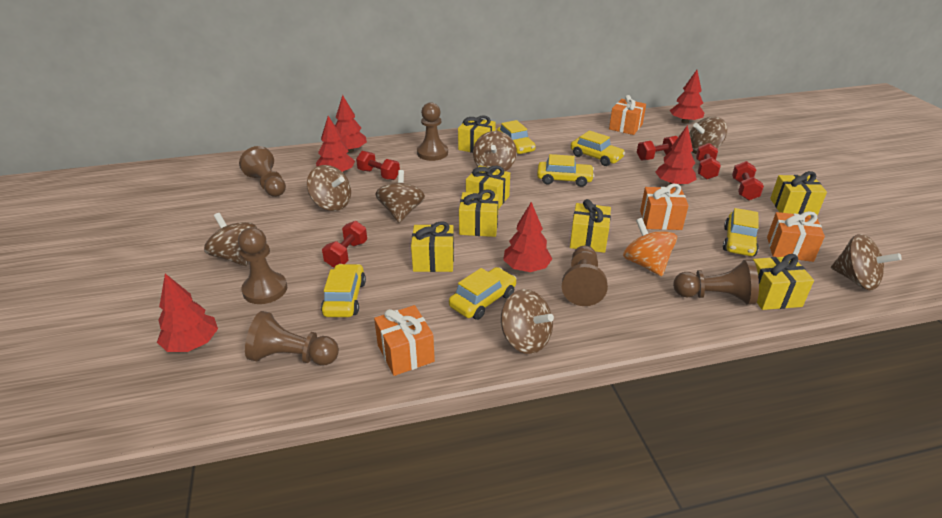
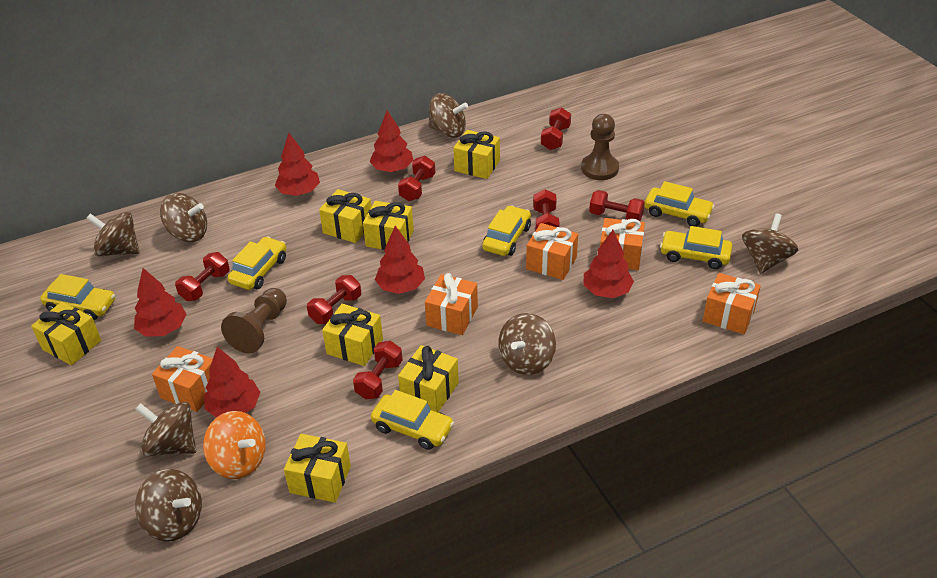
brown pawn: [238,227,287,304] [239,146,286,197] [245,311,339,365] [417,102,448,161] [562,246,608,306] [673,260,759,305] = 6 -> [221,288,287,354] [581,114,619,180] = 2
orange gift: [374,305,435,376] [609,95,646,135] [640,184,689,230] [767,211,825,262] = 4 -> [152,346,213,412] [425,273,478,335] [526,223,578,280] [600,218,645,270] [703,273,761,334] = 5
red dumbbell: [322,221,367,268] [356,151,400,180] [637,136,678,160] [696,143,721,180] [732,161,764,201] = 5 -> [175,252,230,301] [307,275,361,324] [353,341,403,399] [398,156,435,201] [533,189,560,230] [541,107,571,150] [589,190,645,221] = 7

